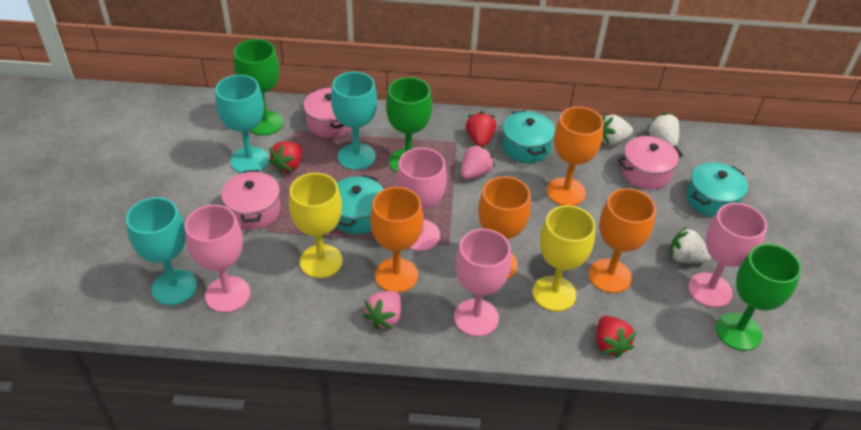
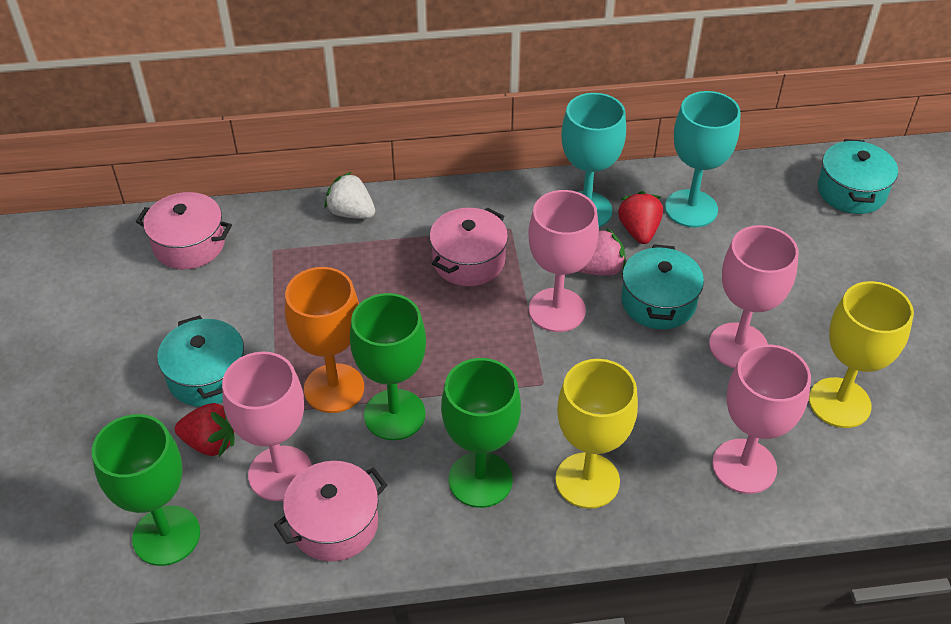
orange goblet: [370,187,423,293] [478,176,531,279] [547,107,604,206] [589,188,656,293] = 4 -> [285,267,364,413] = 1
pink strawberry: [363,291,401,330] [461,144,495,179] = 2 -> [578,227,626,275] = 1
red strawberry: [269,141,303,174] [466,111,496,147] [596,316,636,358] = 3 -> [175,403,235,457] [618,191,663,244] = 2
turquoise goblet: [126,197,197,305] [215,75,269,173] [331,72,377,170] = 3 -> [561,93,626,227] [665,91,741,228] = 2
white strawberry: [602,114,633,145] [647,113,679,146] [670,227,712,263] = 3 -> [324,172,375,219] = 1

